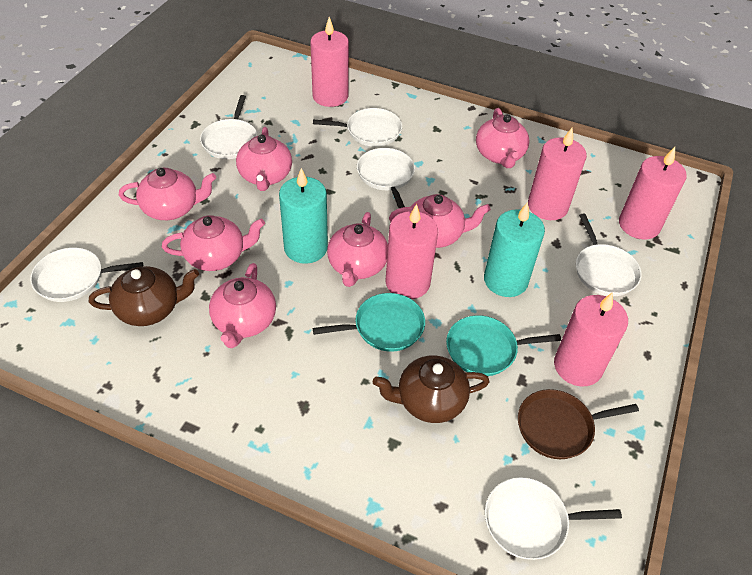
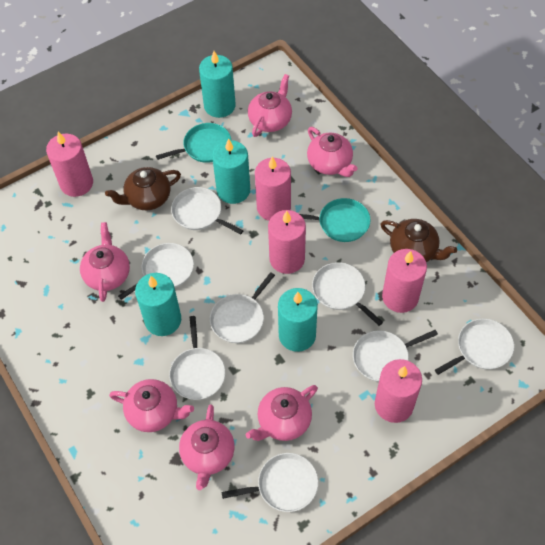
brown pan: [518,389,639,459] = 1 -> none = 0
pink teapot: [119,168,216,220] [162,215,265,271] [209,263,276,348] [236,127,292,191] [327,212,388,287] [389,194,491,248] [476,108,529,168] = 7 -> [80,222,130,302] [109,379,194,432] [179,404,235,490] [246,385,318,441] [248,74,292,137] [307,127,358,177] = 6
turquoise candle: [279,168,328,264] [484,202,545,297] = 2 -> [135,273,181,336] [199,51,236,118] [212,138,250,204] [278,288,318,352] = 4
white pan: [30,248,143,302] [200,95,258,159] [313,108,402,147] [357,148,415,208] [485,477,622,560] [576,213,642,296] = 6 -> [118,243,194,300] [169,316,225,400] [171,187,244,235] [210,272,275,343] [221,453,318,512] [312,262,383,326] [353,330,438,382] [435,319,514,375] = 8

